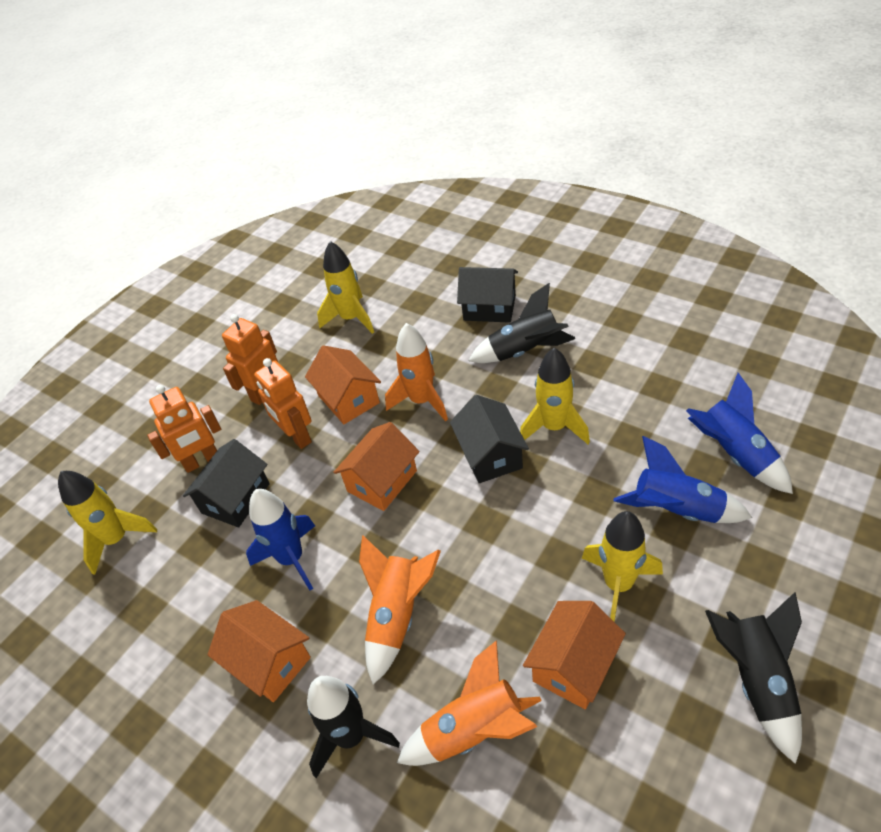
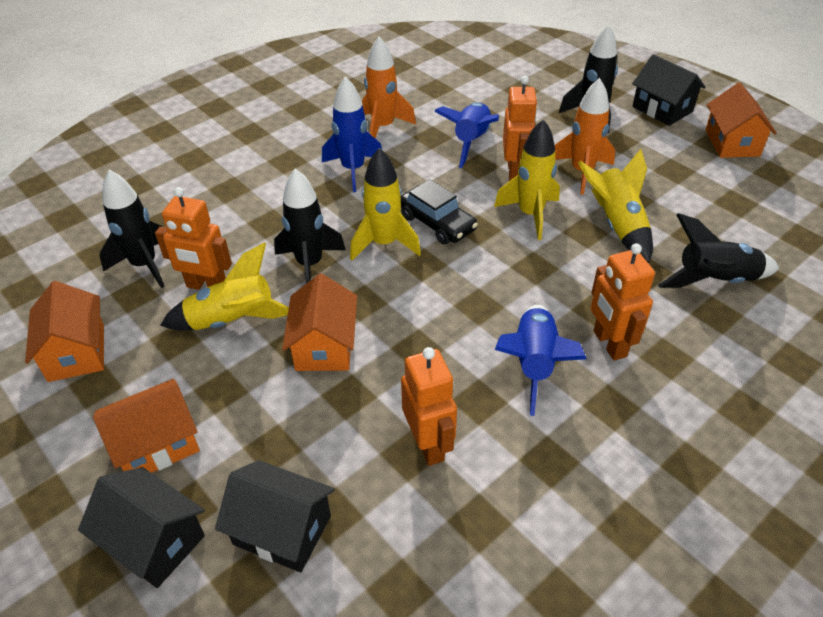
black car: none = 0 -> [401,179,478,244] = 1
black rocket: [307,676,400,778] [469,283,575,363] [705,592,802,764] = 3 -> [99,170,165,288] [274,169,346,284] [559,24,618,134] [658,213,779,288] = 4
orange robot: [147,385,221,473] [222,314,278,405] [254,358,312,449] = 3 -> [155,187,232,290] [401,347,457,466] [503,76,538,181] [591,243,655,360] = 4
orange rocket: [359,535,441,684] [385,323,448,421] [397,640,542,766] = 3 -> [362,37,416,139] [555,78,615,195] = 2

